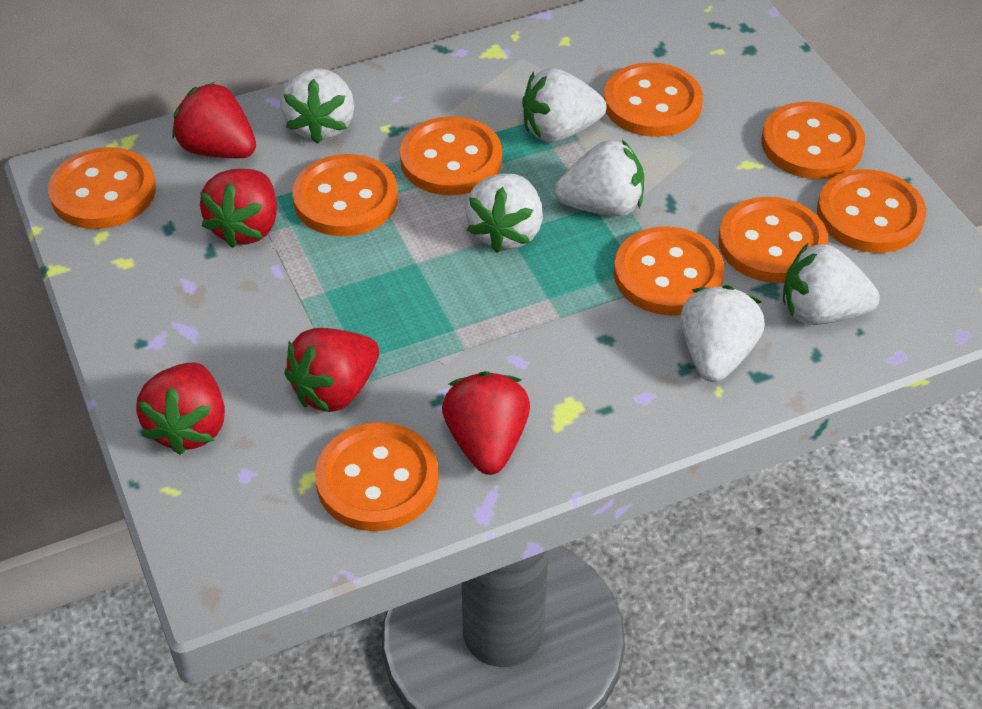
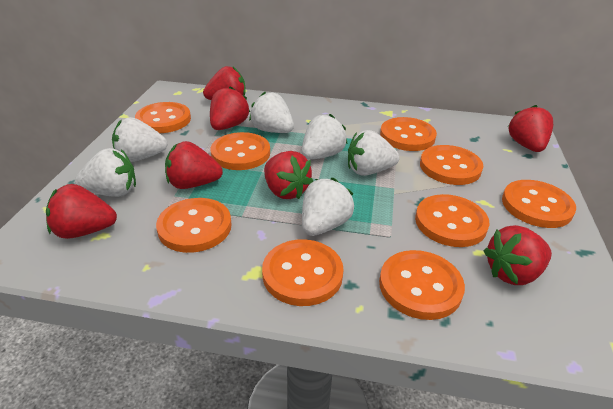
red strawberry: [136,363,225,455] [172,82,256,158] [200,169,277,248] [284,328,379,412] [442,371,530,475] = 5 -> [46,184,117,239] [165,141,223,189] [203,66,245,100] [210,86,250,130] [264,151,313,199] [484,225,552,285] [508,105,553,152] = 7

